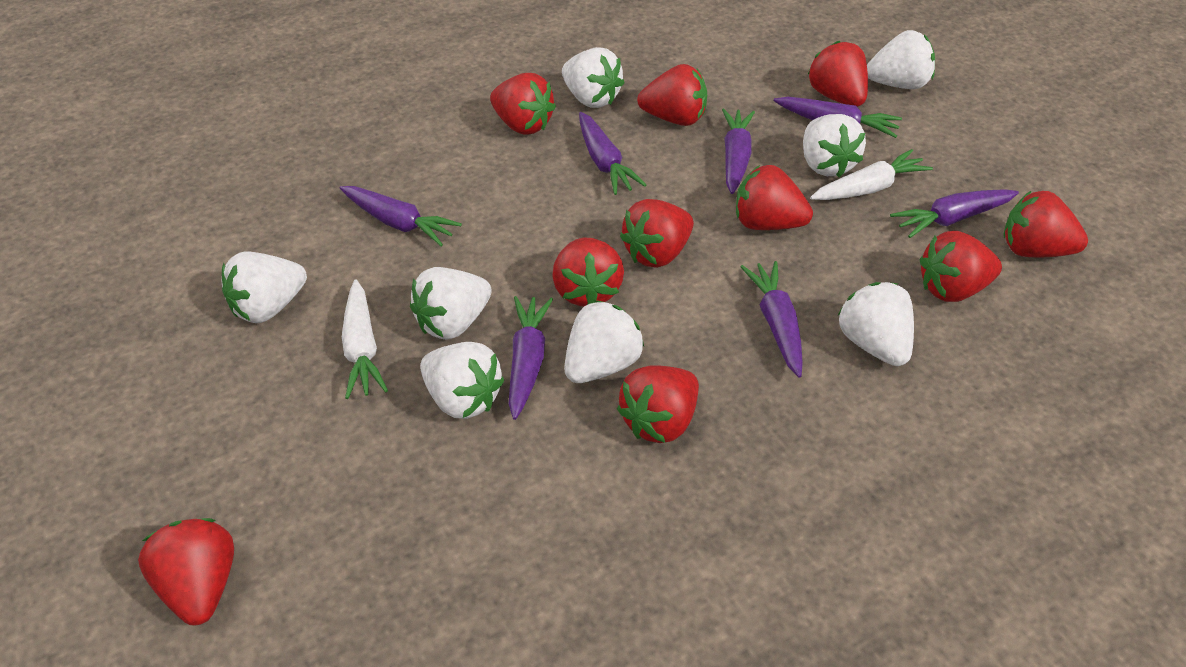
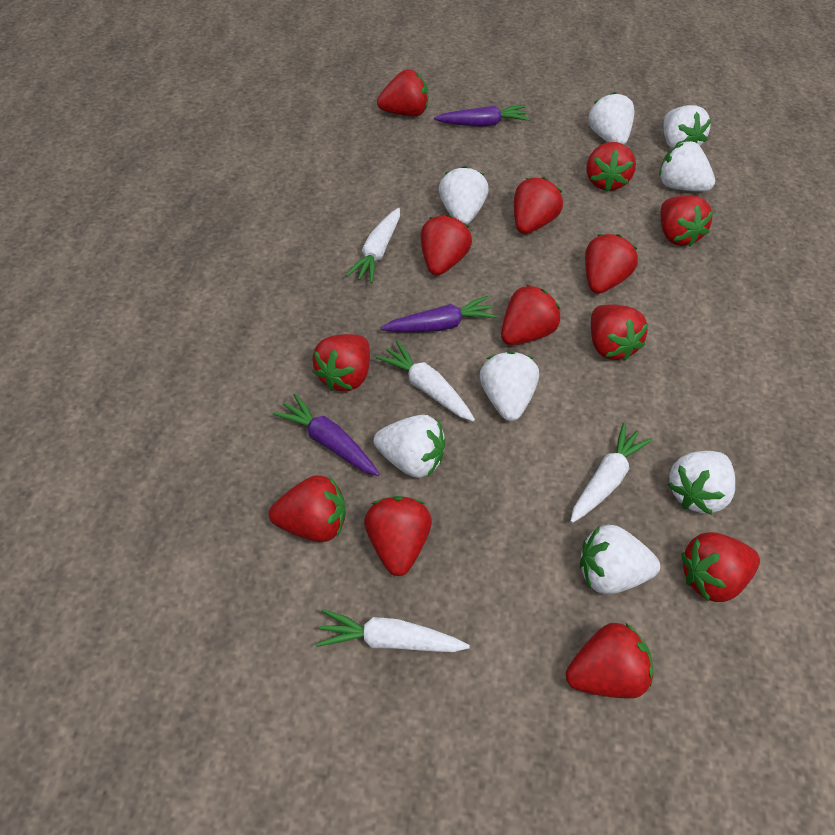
purple carrot: [340,186,462,246] [509,296,553,420] [579,112,646,195] [722,108,755,194] [740,261,803,378] [774,97,902,138] [890,189,1019,238] = 7 -> [273,393,380,476] [381,296,497,332] [434,105,530,127] = 3
red strawberry: [138,518,234,625] [490,73,556,135] [552,237,624,306] [617,365,699,443] [620,199,694,268] [637,64,707,126] [736,165,813,230] [808,41,868,107] [920,231,1002,302] [1003,190,1088,257] = 10 -> [269,475,346,542] [312,334,370,391] [364,496,432,576] [377,69,428,116] [421,215,472,276] [501,285,560,345] [514,177,563,234] [566,622,653,699] [585,234,638,294] [586,142,636,192] [591,305,648,361] [661,195,713,247] [681,532,760,602] = 13
white carrot: [342,280,388,399] [810,149,933,200] = 2 -> [316,609,470,652] [346,208,400,283] [376,340,475,422] [570,423,653,523] = 4

